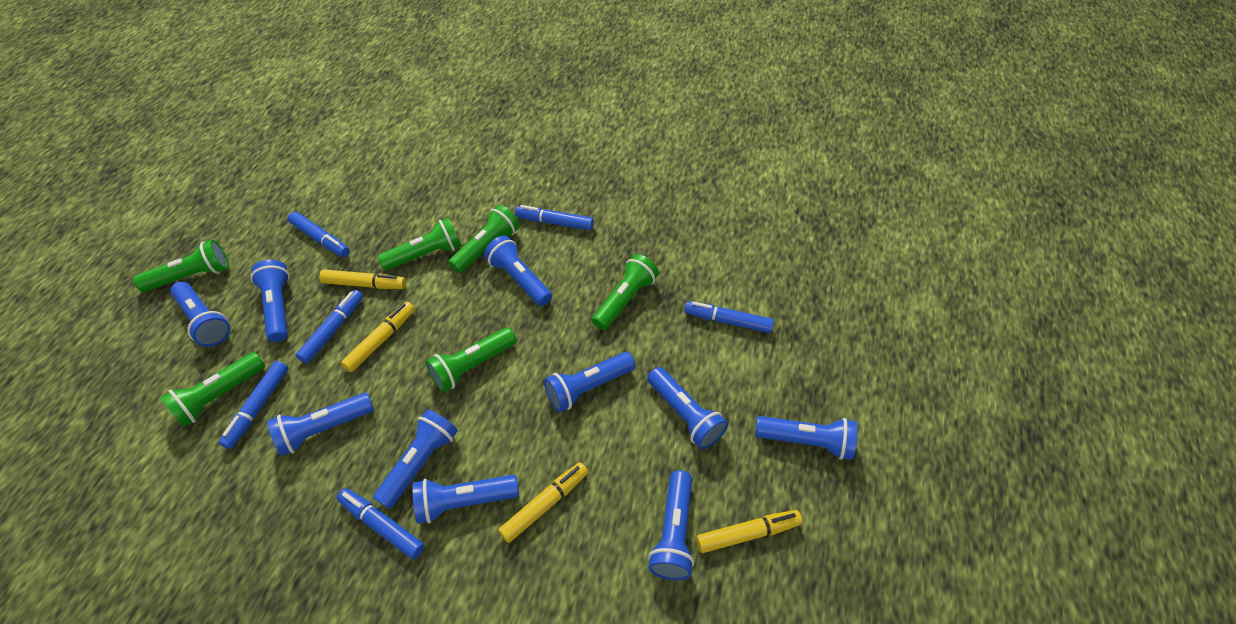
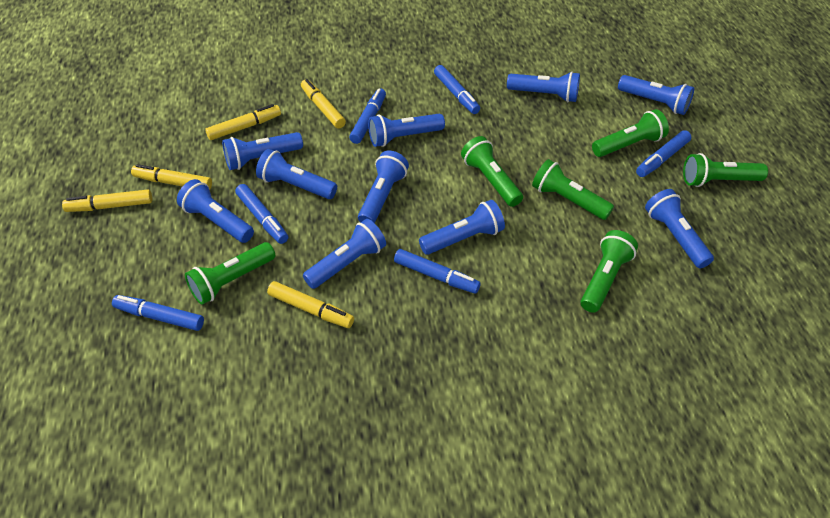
yellow marker: [319,269,406,289] [341,302,415,372] [498,462,588,543] [696,510,802,553] = 4 -> [62,189,152,212] [131,164,212,190] [205,104,281,140] [267,281,354,328] [301,79,346,129] = 5

